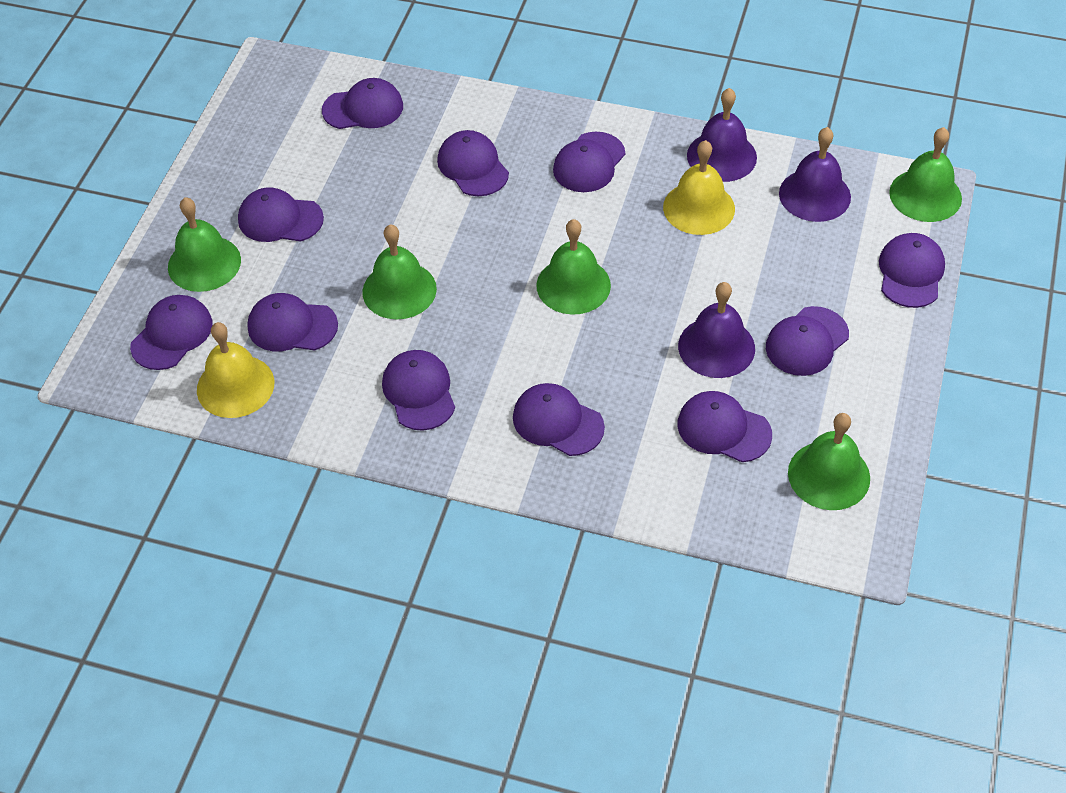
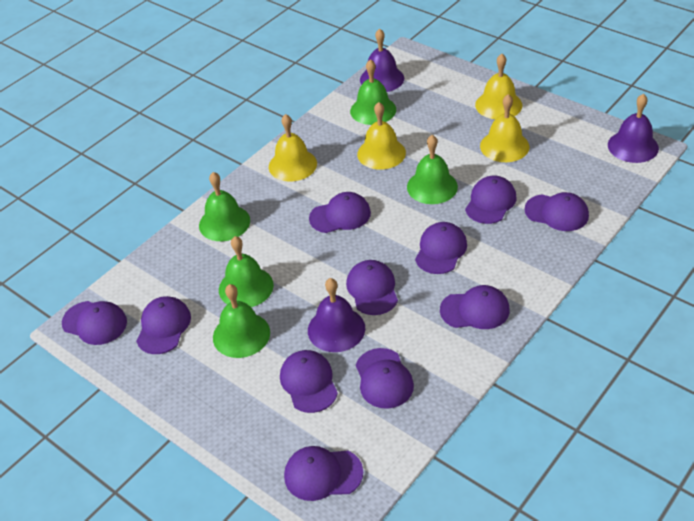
yellow bell: [197,322,274,418] [663,140,735,235] = 2 -> [269,114,317,182] [357,102,406,170] [475,54,522,119] [480,94,529,162] = 4

